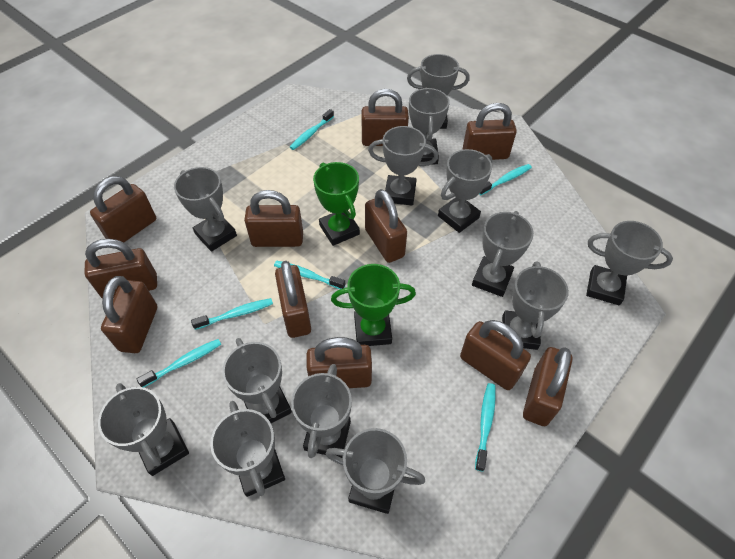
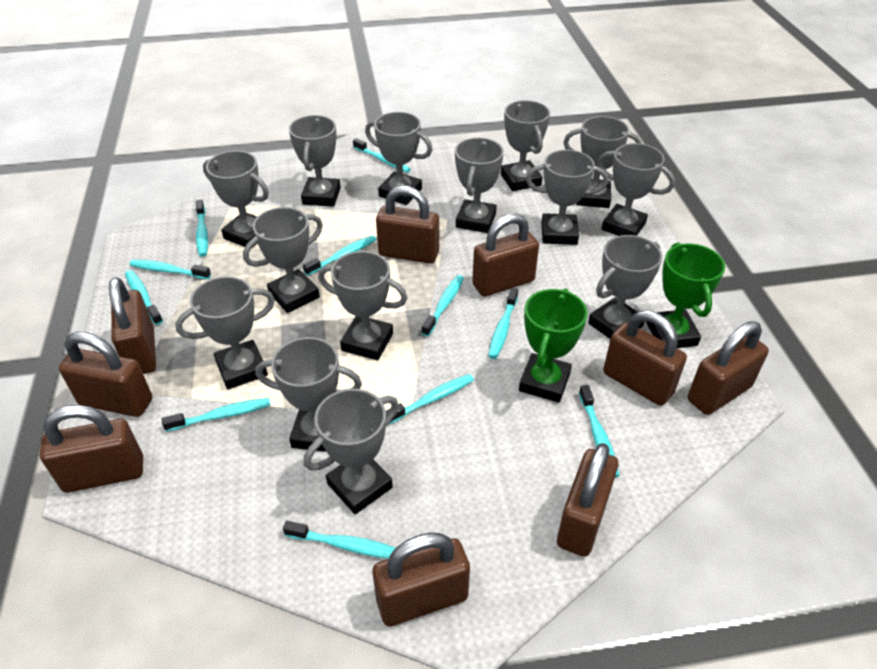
brown padlock: [84,239,157,299] [90,176,156,243] [101,276,157,353] [244,190,303,247] [275,261,311,338] [306,337,372,388] [362,89,409,146] [365,189,407,263] [460,320,531,390] [462,103,517,160] [523,347,573,426] = 11 -> [40,405,143,493] [59,332,152,417] [109,277,156,374] [373,533,470,627] [376,186,439,264] [472,214,539,297] [557,443,618,557] [603,311,687,406] [688,321,769,415] = 9
grey trophy: [98,383,189,476] [174,167,237,252] [210,401,285,497] [222,338,292,423] [291,364,352,458] [326,428,425,514] [368,126,438,205] [407,54,470,129] [409,88,450,164] [438,149,492,233] [472,211,534,297] [502,261,569,350] [586,221,673,306] = 13 -> [175,276,275,389] [203,151,269,247] [243,207,323,313] [255,337,362,452] [289,115,341,207] [304,389,399,514] [318,251,408,360] [365,112,432,205] [455,138,504,233] [501,100,550,191] [526,150,608,245] [563,116,642,208] [588,235,662,339] [598,143,675,236] = 14
turquoise toothbrush: [137,339,222,388] [191,298,273,330] [274,261,345,289] [290,109,334,150] [475,383,496,471] [479,164,532,195] = 6 -> [125,270,163,325] [129,260,211,279] [162,398,271,432] [196,200,208,257] [283,521,395,559] [303,235,377,276] [353,138,411,173] [386,374,474,424] [422,275,464,336] [488,287,518,359] [579,385,620,478] = 11

